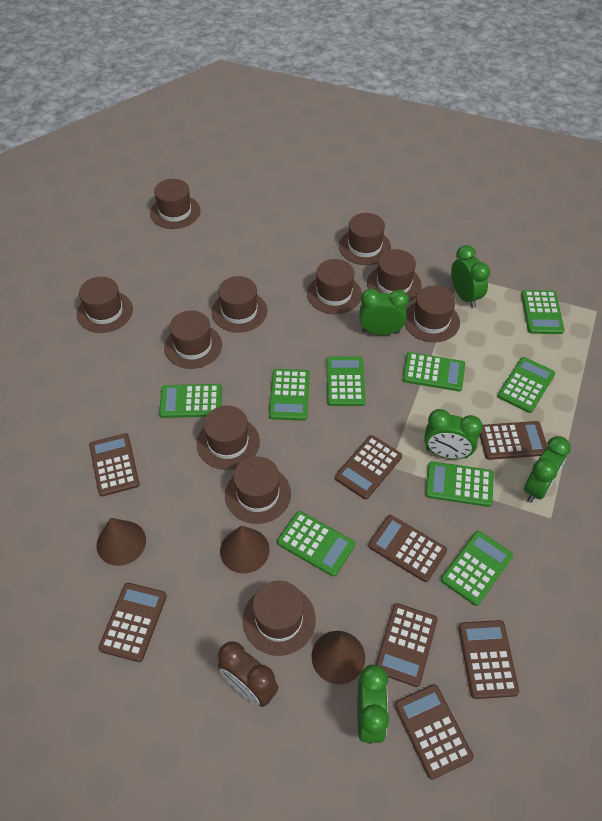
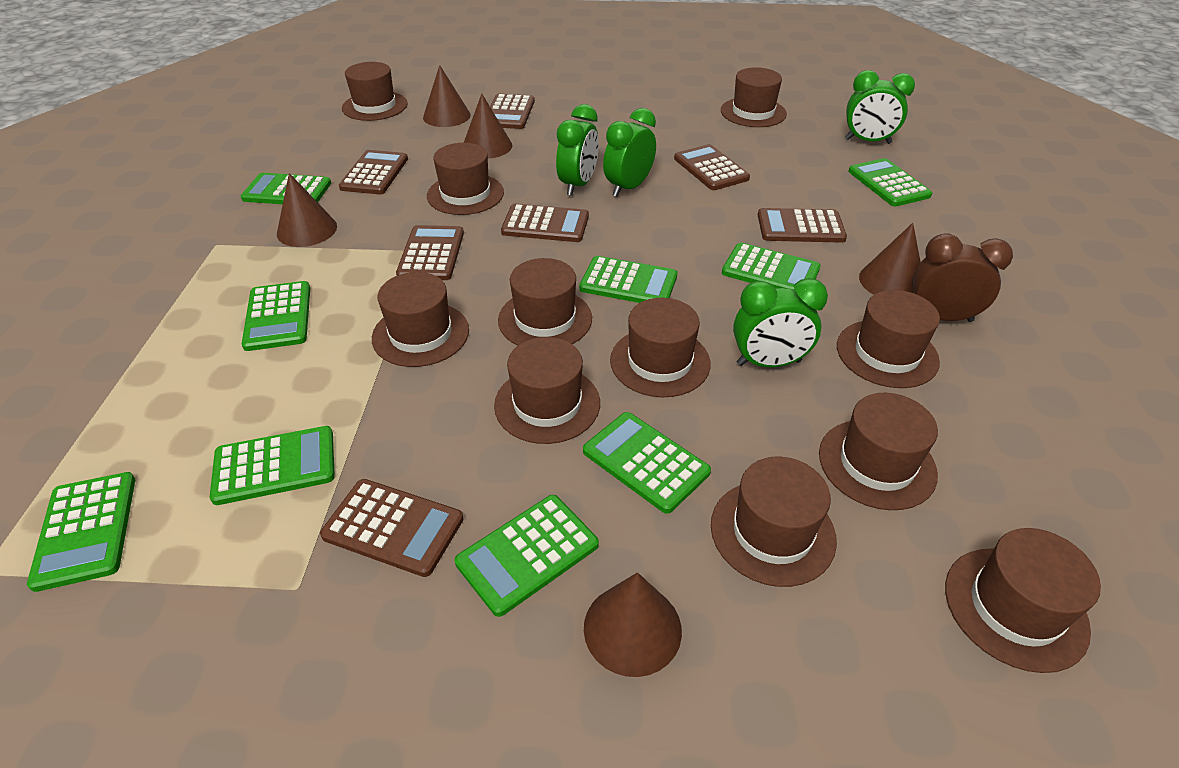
brown calculator: [89,433,140,497] [98,583,167,662] [335,435,402,499] [368,515,447,582] [376,603,437,687] [394,684,474,780] [458,620,519,699] [479,421,547,460] = 8 -> [320,479,464,577] [339,150,408,194] [396,225,464,280] [490,94,535,129] [501,204,589,242] [674,144,750,190] [758,208,847,243] = 7
brown cone: [97,518,146,566] [220,526,270,574] [312,631,365,684] = 3 -> [277,173,337,247] [423,65,471,127] [464,94,512,159] [584,572,682,677] [859,223,921,295] = 5
green clock: [357,664,389,744] [360,289,409,335] [424,409,483,459] [451,245,490,308] [524,436,571,503] = 5 -> [556,104,599,196] [603,108,656,197] [733,278,828,367] [845,70,915,144] = 4

